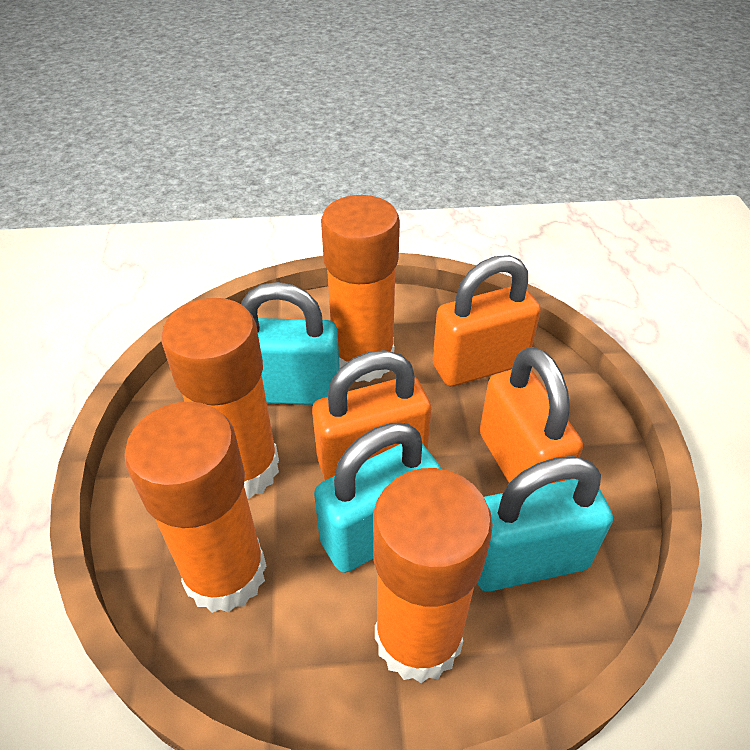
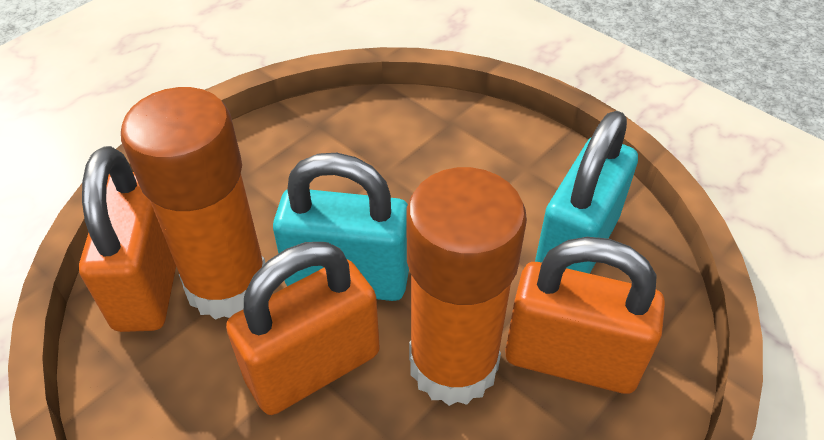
orange glue stick: [124,402,266,613] [161,298,279,499] [321,195,400,382] [373,468,493,683] = 4 -> [121,87,265,320] [406,167,527,406] = 2
turquoise padlock: [241,282,340,405] [314,423,441,573] [477,456,613,592] = 3 -> [273,153,409,301] [535,111,638,274] = 2

